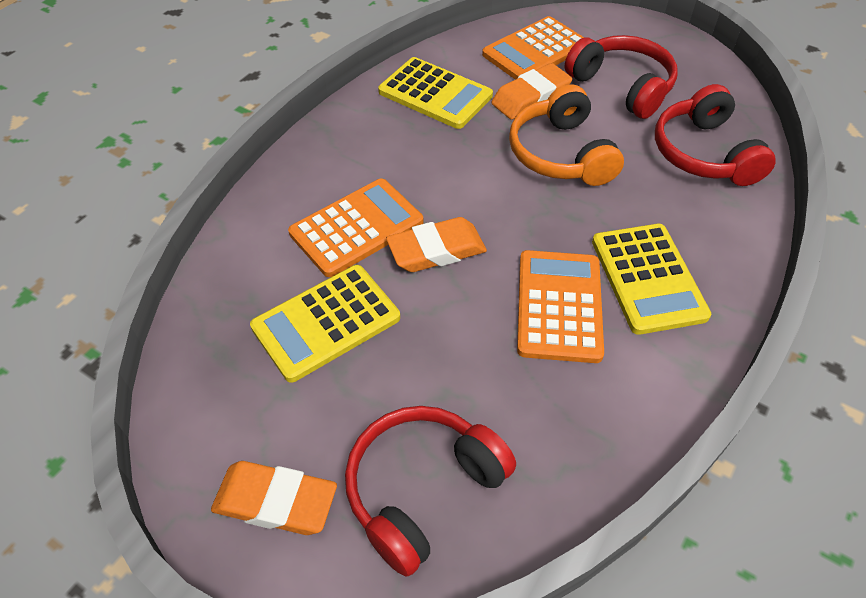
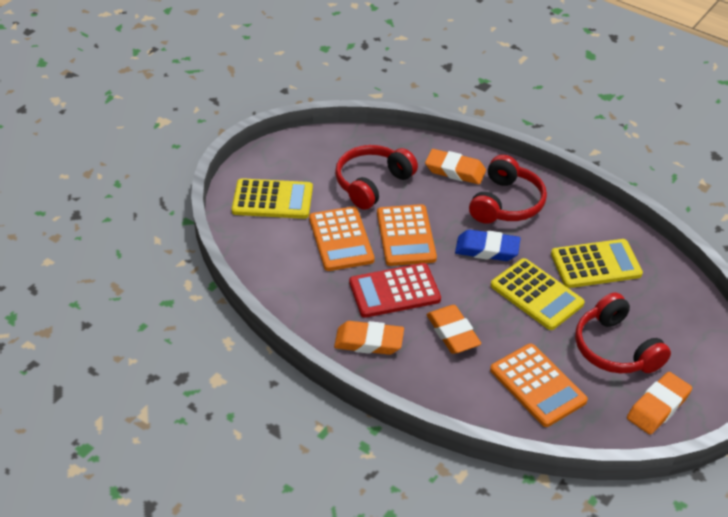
blue eraser: none = 0 -> [455,230,521,261] = 1
orange eraser: [211,461,337,535] [386,217,487,272] [491,63,572,120] = 3 -> [334,321,404,355] [425,149,486,184] [426,305,481,354] [627,372,692,435] = 4
orange headphones: [509,84,624,186] = 1 -> none = 0
red calculator: none = 0 -> [349,263,441,318] = 1

